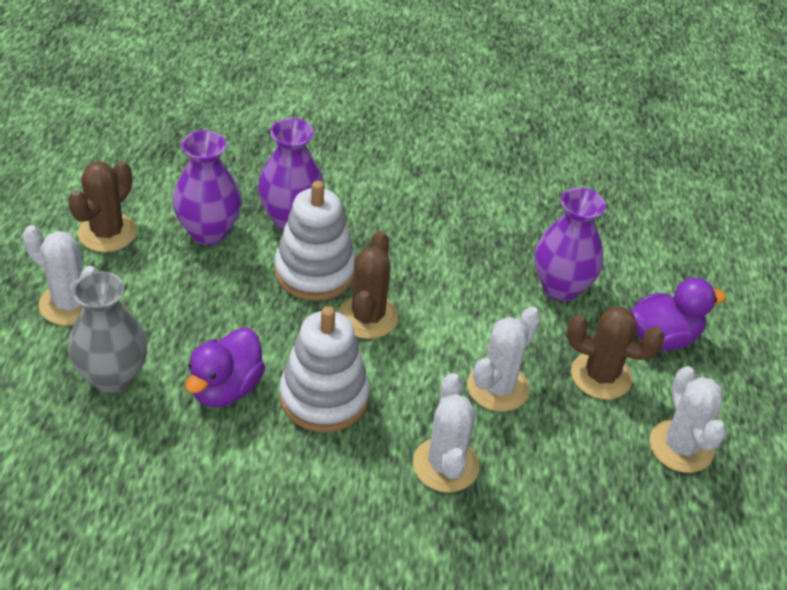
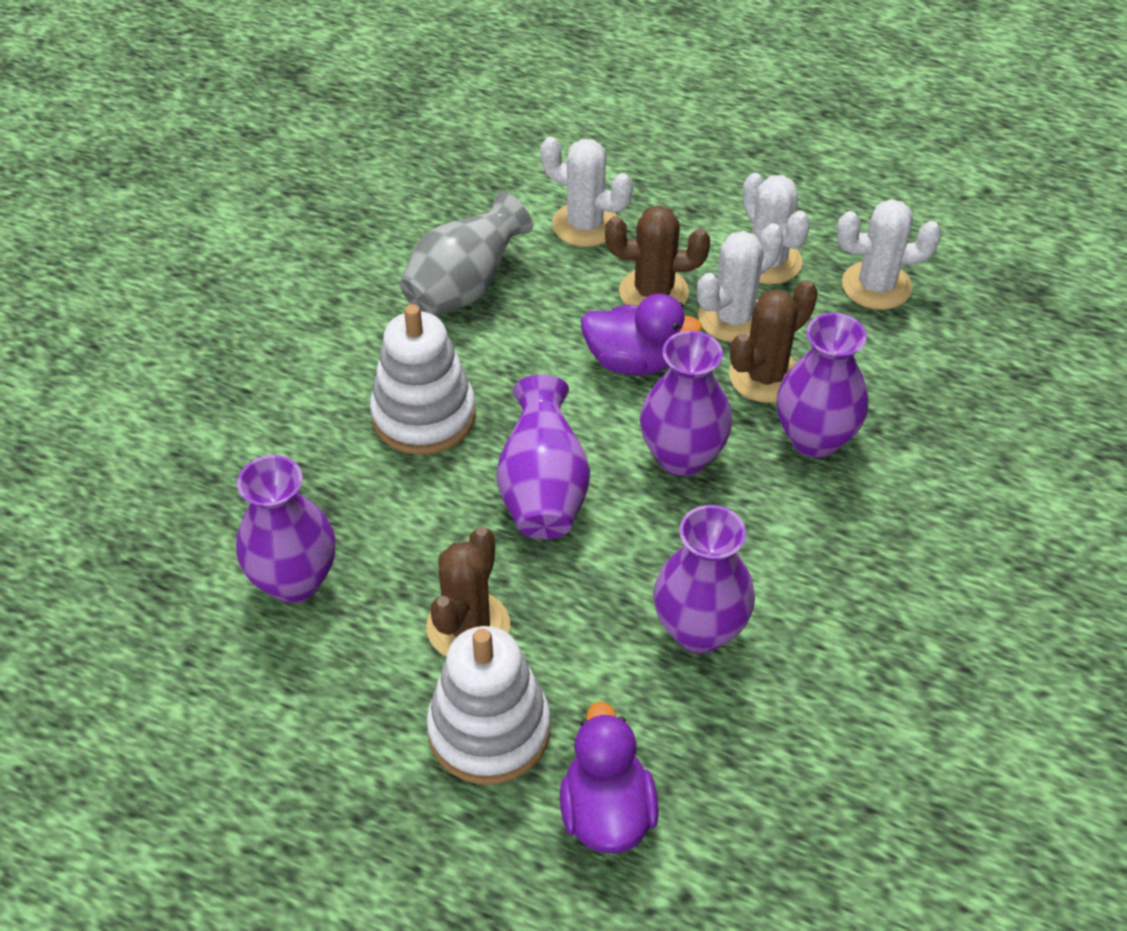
purple vase: [173,130,242,245] [258,118,325,230] [534,188,606,301] = 3 -> [236,455,336,603] [496,375,590,539] [640,331,732,476] [653,505,755,653] [777,313,868,458] = 5

